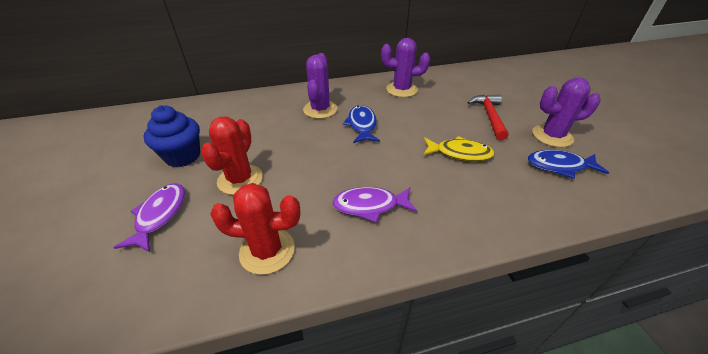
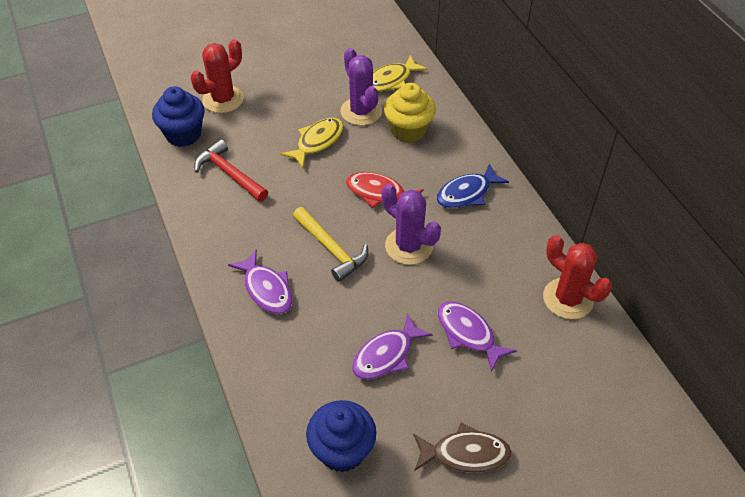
blue cupcake: [144,105,200,167] = 1 -> [152,86,205,147] [306,400,376,473] = 2
blue fish: [343,105,380,143] [528,150,609,179] = 2 -> [436,164,509,208] = 1
brown fish: none = 0 -> [413,423,512,473] = 1
purple cactus: [303,53,338,119] [381,38,430,97] [532,77,601,147] = 3 -> [341,48,382,126] [382,184,441,265] = 2
purple fish: [113,183,185,252] [332,187,417,223] = 2 -> [228,249,293,314] [352,314,433,379] [437,302,517,372] = 3
red fish: none = 0 -> [346,172,424,208] = 1
yellow cupcake: none = 0 -> [384,83,436,143] = 1
yellow fish: [423,136,495,161] = 1 -> [281,118,343,168] [373,55,427,92] = 2
yellow hammer: none = 0 -> [293,207,368,282] = 1

